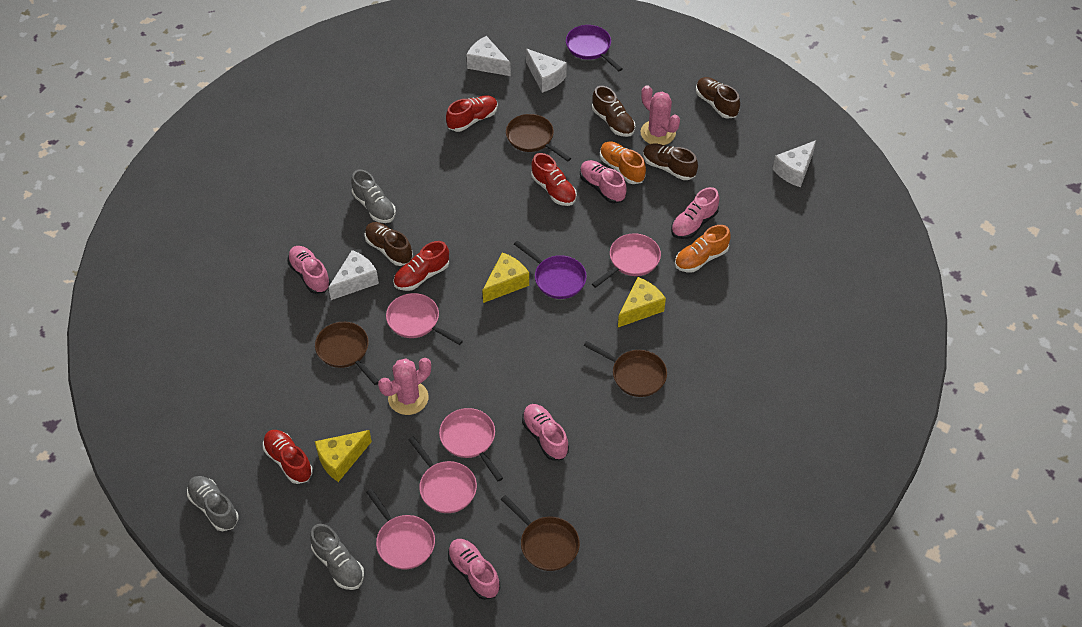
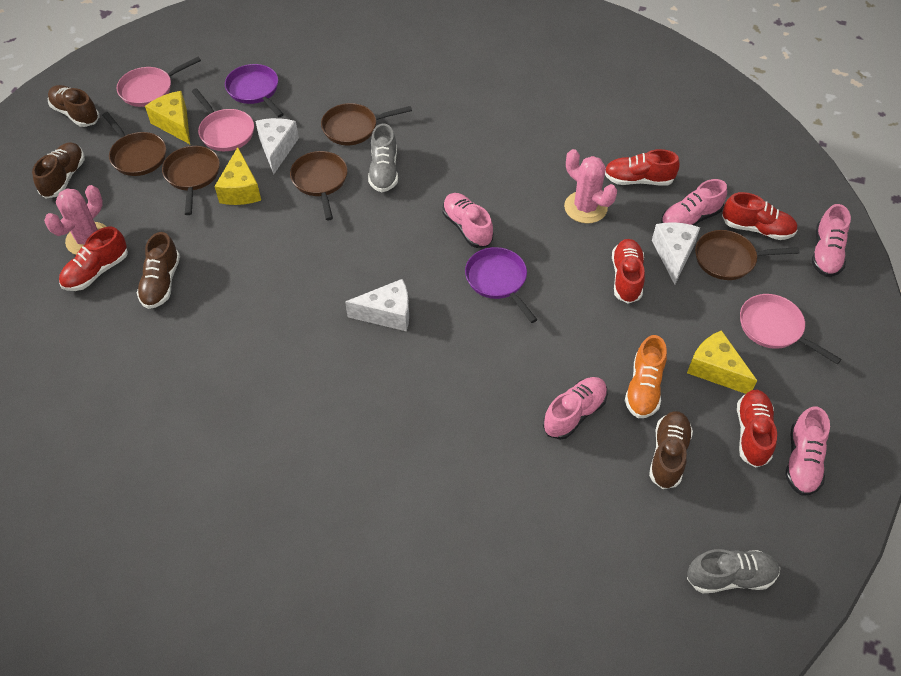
brown pan: [315,322,379,385] [501,495,580,571] [506,114,571,162] [583,341,667,397] = 4 -> [102,112,166,176] [162,146,220,215] [290,151,348,220] [321,103,412,145] [695,230,800,280] = 5
grey shoe: [187,476,239,531] [310,524,364,590] [351,170,396,223] = 3 -> [368,123,398,192] [687,549,780,593] = 2
orange shoe: [600,142,646,184] [675,225,731,272] = 2 -> [625,335,667,418] = 1
pink pan: [366,488,435,569] [386,293,463,345] [408,436,477,513] [439,408,503,481] [592,234,661,288] = 5 -> [117,57,201,107] [192,88,254,151] [740,294,841,364] = 3
red shoe: [263,430,313,484] [393,241,449,291] [446,95,498,132] [531,153,577,206] = 4 -> [59,226,128,291] [605,149,680,186] [612,239,645,304] [722,192,798,240] [737,390,777,468] = 5
white cheese: [328,250,379,300] [467,36,511,76] [526,49,567,93] [773,140,816,187] = 4 -> [255,118,299,174] [345,279,409,331] [652,222,700,285] = 3

